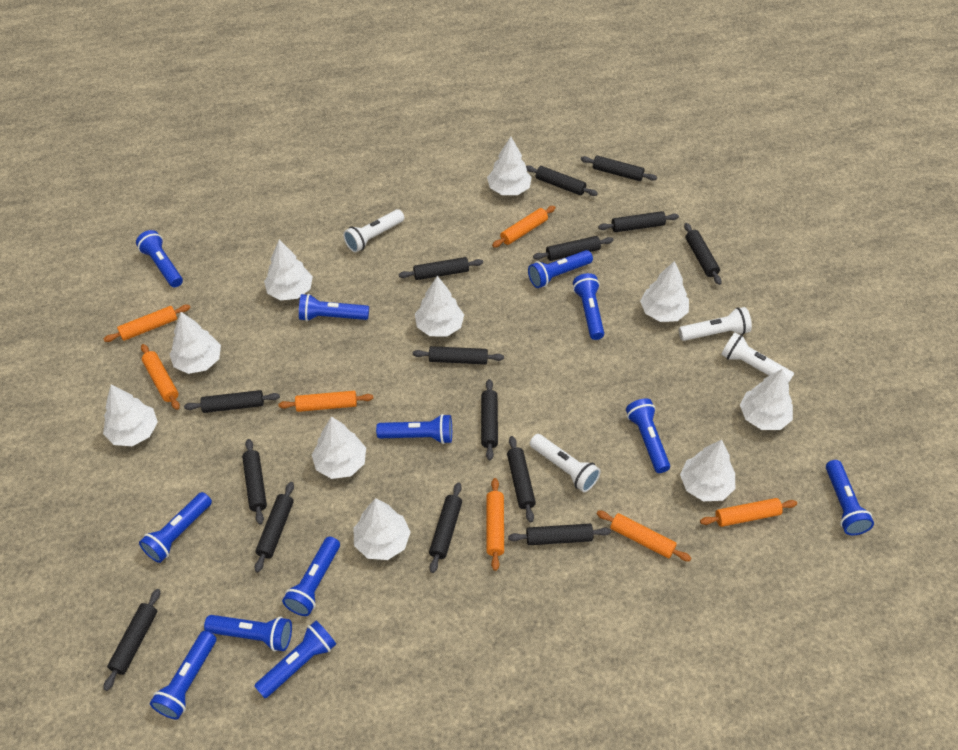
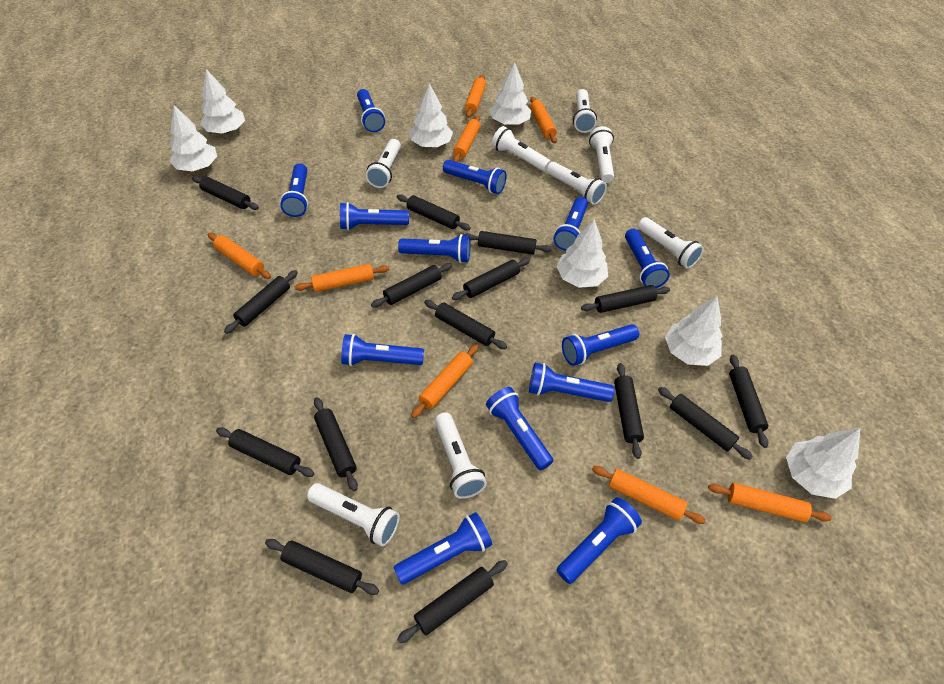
blue flashlight: [136,230,183,288] [139,492,212,563] [150,631,216,720] [204,615,292,651] [254,621,336,698] [282,537,340,616] [299,294,369,321] [376,414,452,444] [528,250,593,288] [573,273,604,340] [626,398,670,473] [826,460,874,535] = 12 -> [280,163,308,217] [340,202,409,230] [341,334,424,366] [357,89,385,132] [393,512,492,585] [398,234,471,263] [443,160,507,194] [486,387,553,471] [529,363,615,402] [553,197,588,251] [557,497,642,584] [562,324,639,366] [625,229,670,288] = 13
orange rolling pin: [104,305,191,342] [141,344,180,410] [278,391,373,412] [486,478,504,571] [492,206,556,248] [596,511,691,561] [700,498,797,527] = 7 -> [208,233,271,279] [295,264,389,292] [411,344,479,418] [453,115,480,162] [465,74,486,118] [530,97,557,143] [592,466,706,524] [708,483,832,522] = 8
white flashlight: [343,209,404,253] [530,434,601,492] [679,307,752,341] [721,332,794,383] = 4 -> [307,483,400,546] [366,139,401,188] [435,412,487,499] [492,126,551,171] [546,162,607,205] [573,89,597,133] [589,126,614,183] [638,217,704,269] = 8
white tree: [103,385,158,446] [170,312,221,374] [264,240,313,300] [312,416,366,479] [354,498,411,560] [415,276,464,337] [487,137,532,195] [640,261,689,322] [680,440,735,501] [740,369,793,430] = 10 -> [169,105,217,171] [200,69,245,134] [409,83,453,147] [489,62,531,125] [556,219,608,288] [665,296,723,366] [786,428,860,499] = 7

